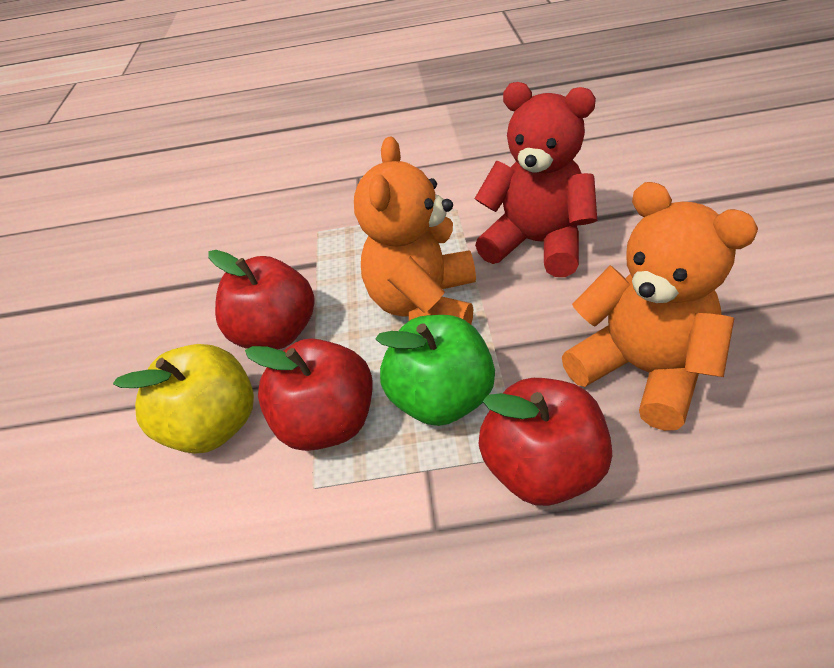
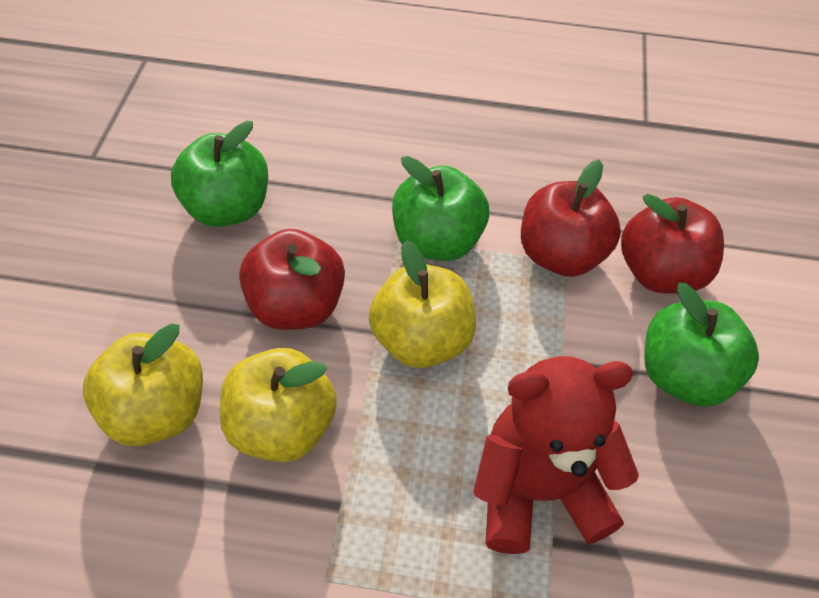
green apple: [376,315,495,426] = 1 -> [171,121,268,227] [392,156,489,261] [644,283,759,407] = 3
orange teddy bear: [354,137,476,324] [562,182,758,431] = 2 -> none = 0
yellow apple: [113,344,254,454] = 1 -> [83,323,203,446] [220,348,337,462] [369,240,476,368] = 3

